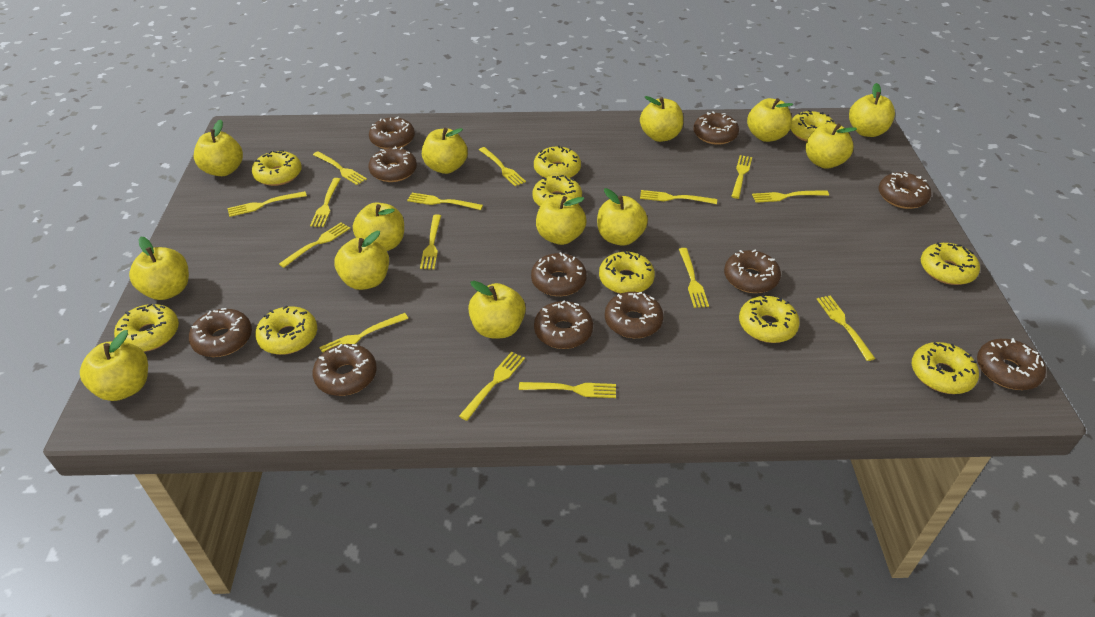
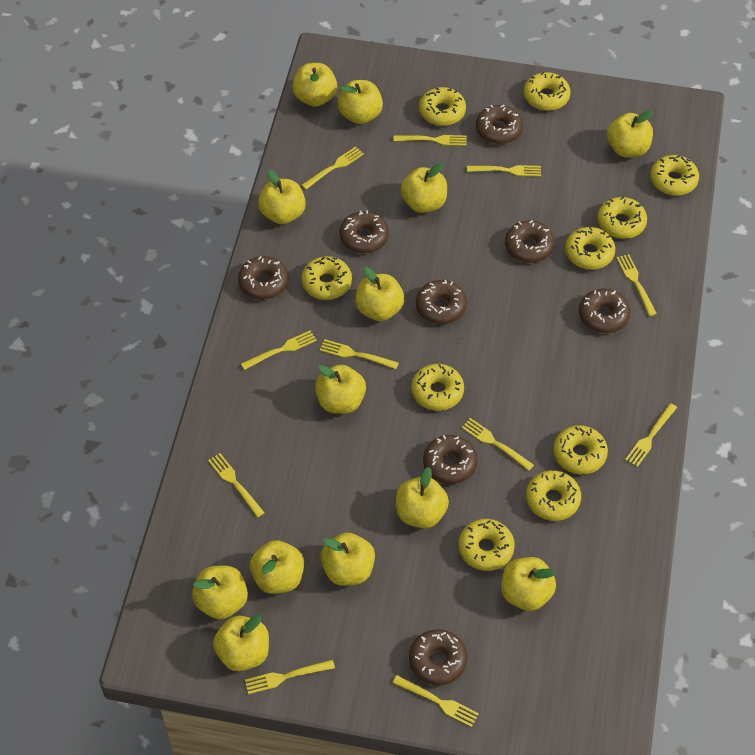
brown donut: [189,308,252,357] [313,344,377,396] [368,146,417,182] [369,116,415,149] [531,252,587,296] [534,301,593,349] [605,292,664,338] [693,111,739,145] [724,250,781,293] [879,171,931,209] [977,338,1046,390] = 11 -> [238,256,289,300] [339,210,389,253] [409,629,467,685] [416,280,467,324] [423,435,477,484] [476,105,523,144] [505,220,555,263] [579,289,630,333] = 8
yellow fork: [227,191,307,217] [279,222,350,268] [310,178,341,227] [313,151,367,185] [319,313,408,353] [407,193,483,210] [420,214,441,269] [459,352,525,421] [479,147,526,186] [519,382,616,398] [640,190,717,204] [679,248,709,308] [731,155,752,199] [752,190,829,203] [817,296,875,361] = 15 -> [208,453,265,518] [241,330,317,370] [245,660,335,694] [301,146,364,190] [320,339,399,369] [393,675,479,727] [394,135,467,146] [462,418,534,471] [467,165,541,177] [617,254,657,316] [625,403,677,467] = 11

